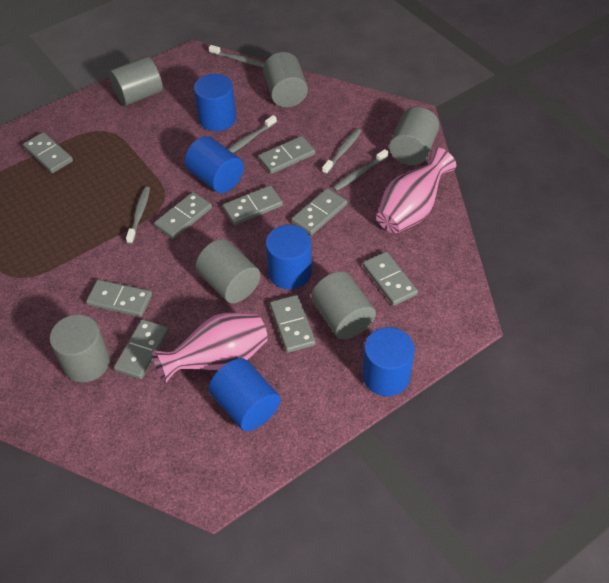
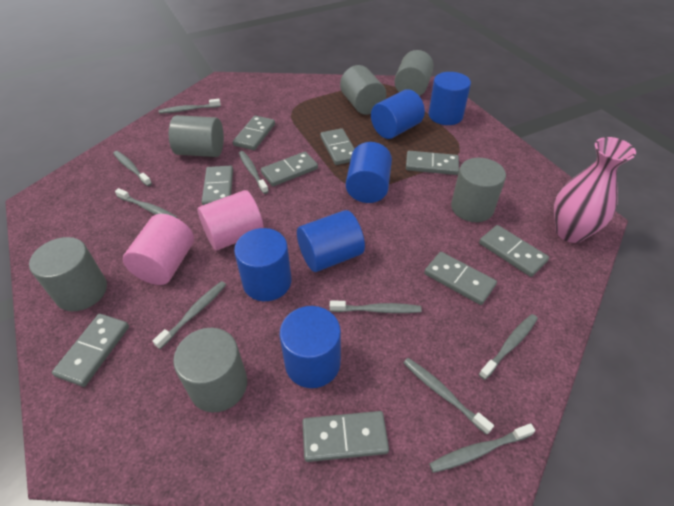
blue cylinder: [185,136,244,193] [194,74,236,131] [209,358,281,431] [266,225,312,289] [362,327,415,396] = 5 -> [234,228,292,301] [280,306,341,388] [297,210,365,272] [346,142,392,203] [371,89,425,139] [428,72,471,125] = 6
grey toothbrush: [126,187,150,244] [209,45,265,67] [228,115,277,153] [322,129,361,174] [333,149,388,191] = 5 -> [113,151,152,186] [115,188,178,218] [153,281,226,349] [159,99,221,114] [239,151,269,194] [330,301,421,313] [404,358,494,435] [429,423,535,473] [479,314,538,380] = 9
pink cylinder: none = 0 -> [123,214,194,285] [198,190,264,251] = 2
pink vase: [152,313,268,384] [376,148,456,234] = 2 -> [554,137,636,243] = 1

